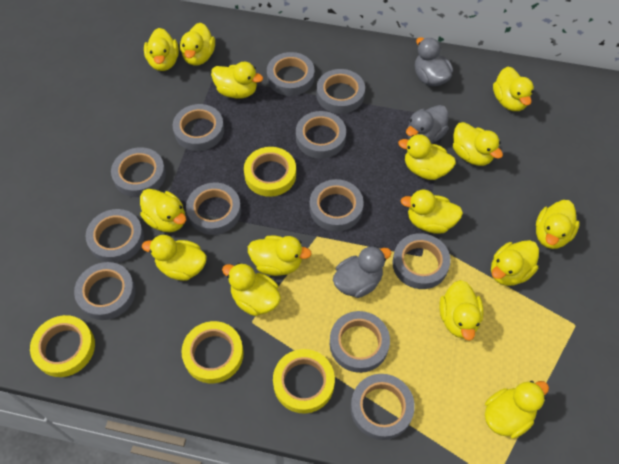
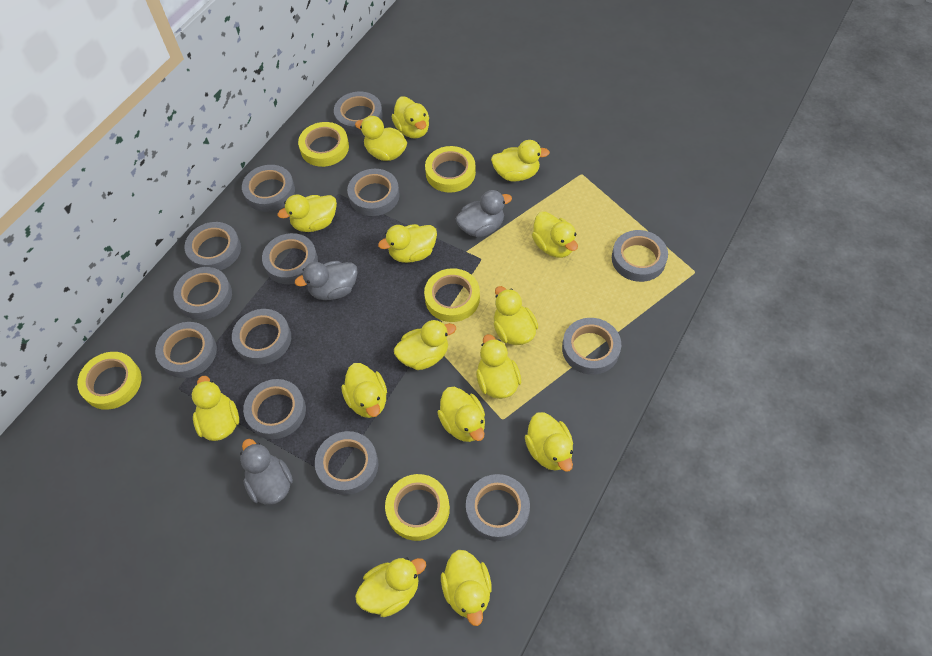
grey tape: [74,262,136,320] [86,209,144,263] [111,147,166,197] [173,104,224,151] [186,183,241,235] [267,52,315,96] [296,111,346,159] [310,179,364,232] [316,69,365,114] [330,311,390,373] [351,374,415,440] [393,233,451,289] = 12 -> [155,322,217,378] [173,267,232,320] [184,222,241,271] [232,309,291,364] [242,165,295,212] [243,379,306,439] [262,233,318,284] [315,431,378,495] [334,92,383,135] [347,169,400,216] [466,474,530,541] [562,318,621,375] [612,230,668,282] = 13
yellow tape: [30,315,95,377] [181,321,244,383] [244,147,296,197] [273,349,335,413] = 4 -> [77,352,142,410] [298,122,349,167] [385,474,450,541] [424,268,480,322] [425,146,476,193] = 5

